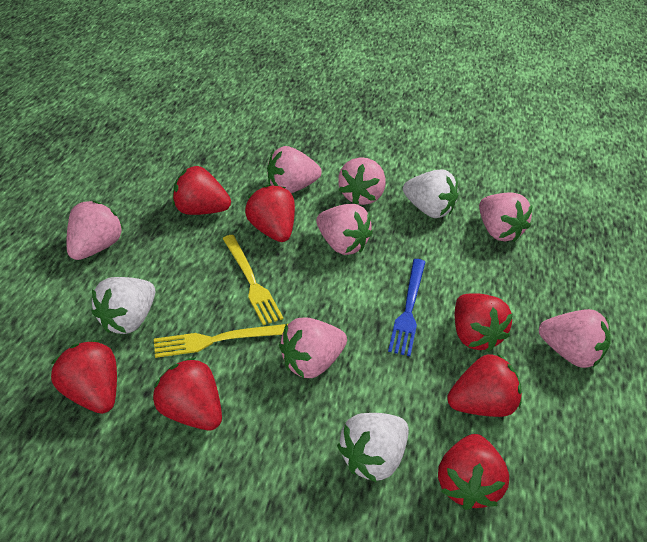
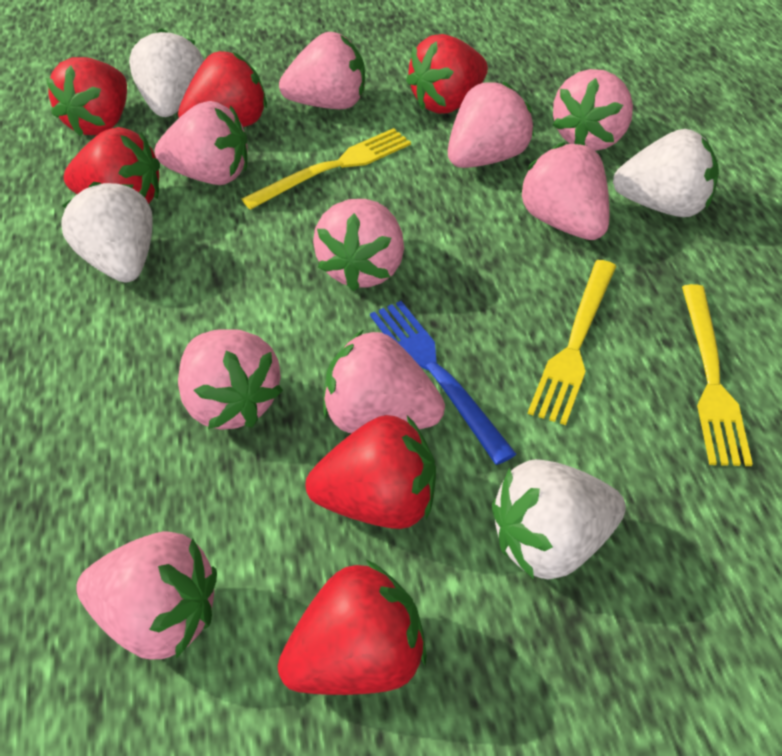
pink strawberry: [67,201,123,260] [267,146,322,193] [279,317,347,378] [316,204,373,255] [338,157,386,205] [479,192,533,242] [539,309,611,368] = 7 -> [76,531,217,659] [155,101,248,185] [178,329,283,430] [279,32,365,109] [313,199,404,291] [323,329,445,433] [448,82,534,168] [520,142,609,240] [553,69,633,151] = 9
red strawberry: [51,340,117,414] [153,357,222,430] [173,166,231,215] [245,185,295,242] [438,434,509,510] [447,353,522,417] [455,293,513,352] = 7 -> [46,57,127,137] [64,127,160,204] [178,51,267,127] [278,560,427,695] [305,415,436,529] [406,34,488,114] = 6
white strawberry: [91,277,155,334] [337,413,409,482] [403,169,458,218] = 3 -> [61,182,153,282] [129,28,204,117] [492,459,626,580] [613,129,719,217] = 4
yellow fork: [154,324,288,358] [222,235,283,325] = 2 -> [242,128,411,210] [528,260,616,425] [682,284,753,466] = 3

